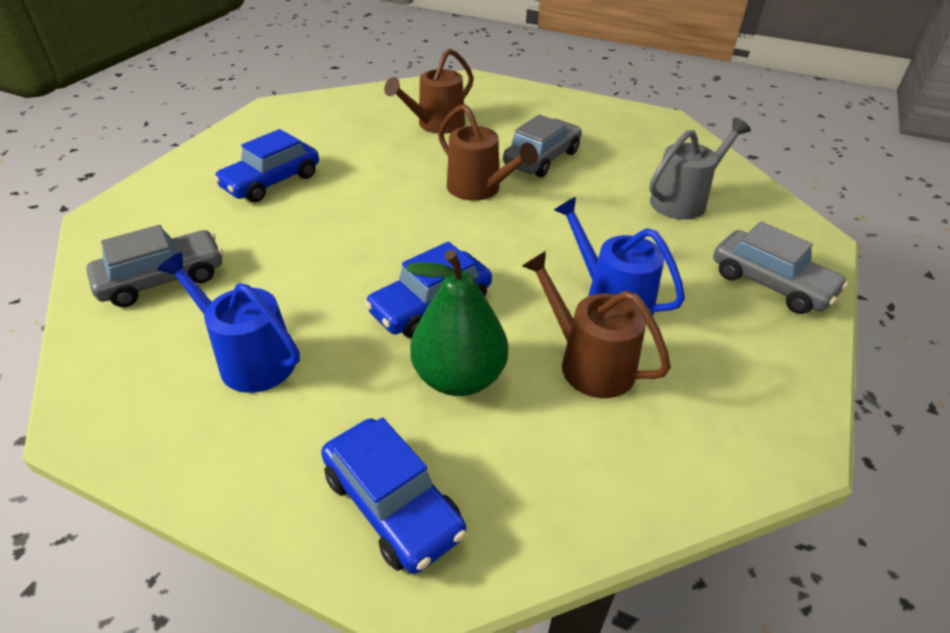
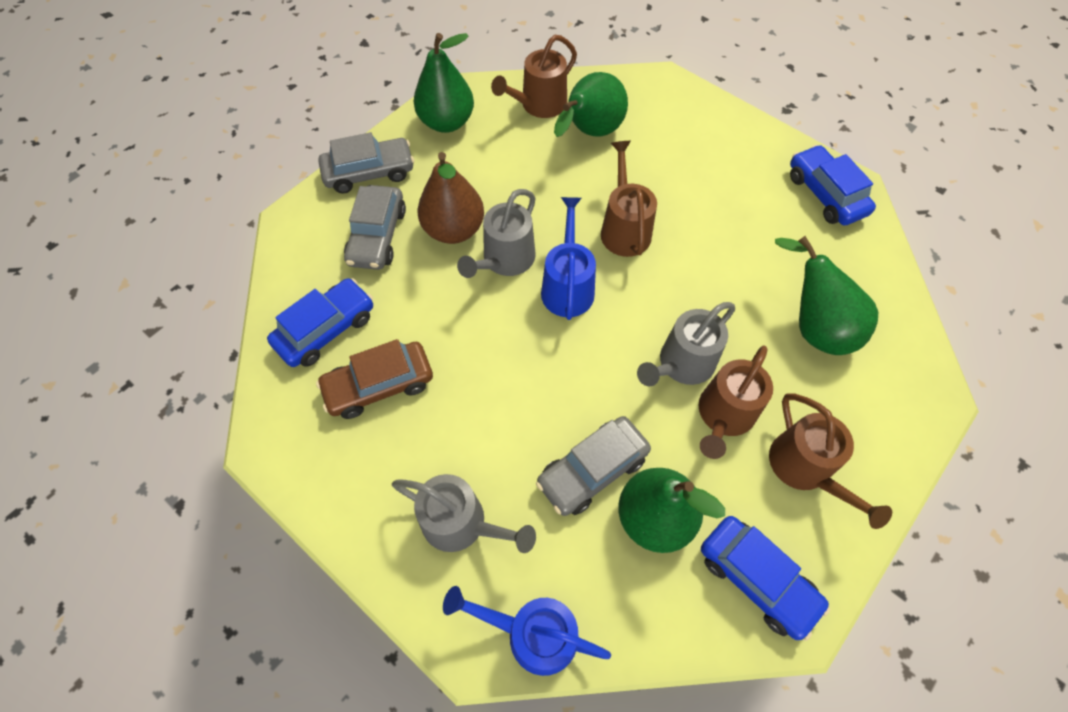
brown car: none = 0 -> [316,339,433,419] = 1
brown pear: none = 0 -> [417,152,484,244] = 1
brown watering can: [384,48,474,134] [438,104,538,200] [522,251,671,398] = 3 -> [491,35,577,118] [601,141,657,257] [699,345,773,459] [769,393,892,529] = 4
green pear: [407,250,508,396] = 1 -> [413,33,474,133] [554,72,628,137] [618,468,725,553] [775,236,878,355] = 4
grey watering can: [649,118,751,220] = 1 -> [392,474,536,553] [457,189,535,278] [637,302,735,387] = 3

